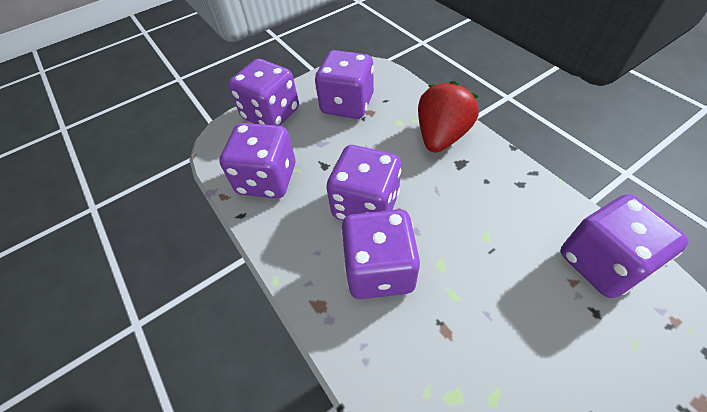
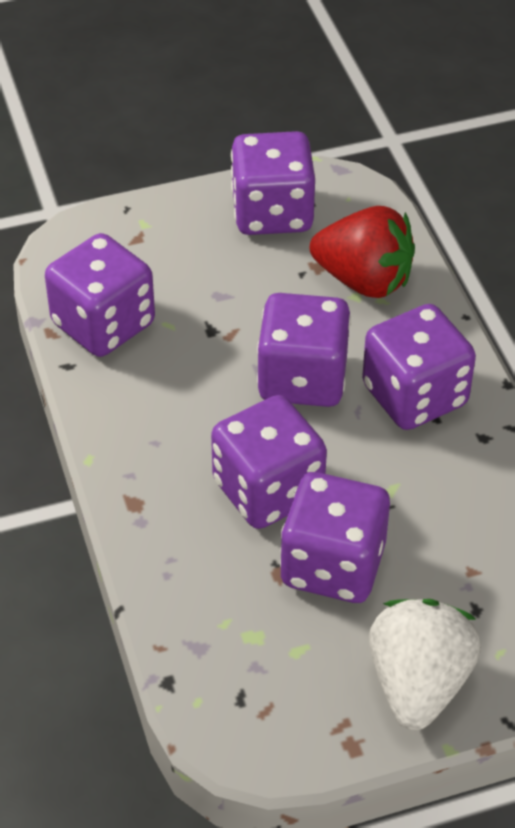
white strawberry: none = 0 -> [369,599,481,730] = 1

